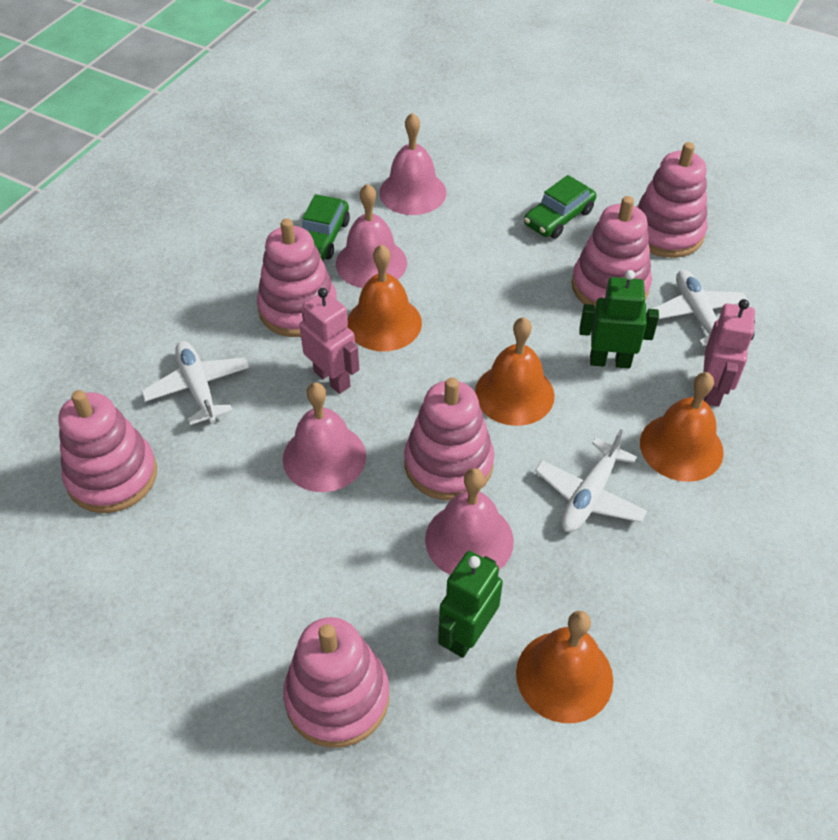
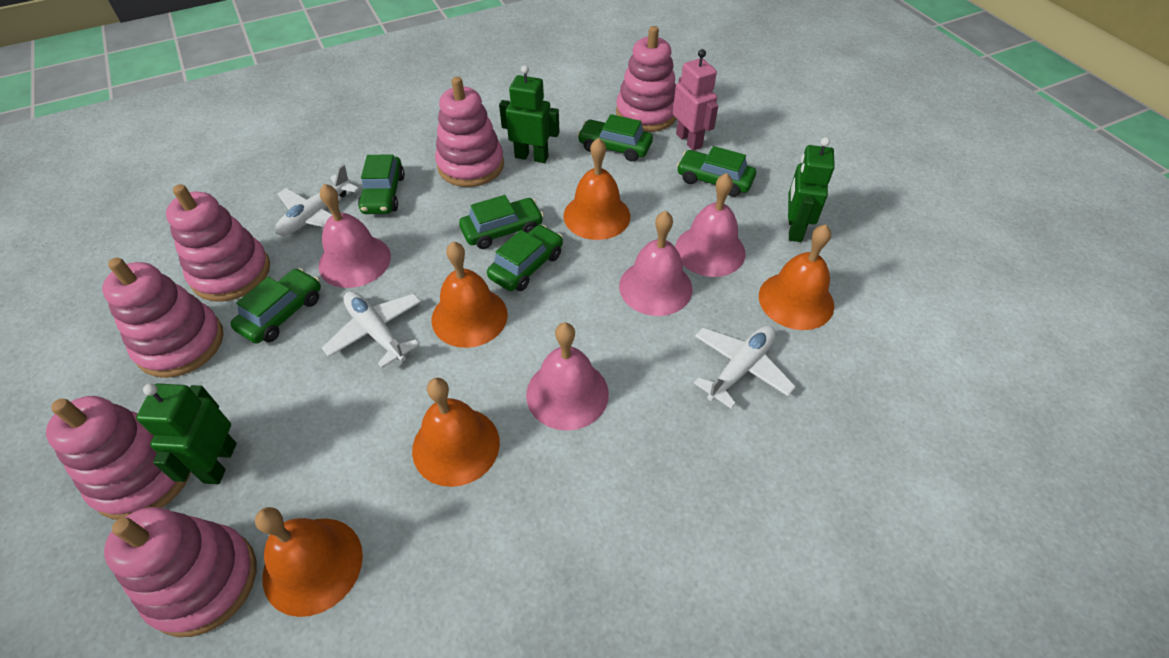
green car: [302,194,350,261] [524,175,596,239] = 2 -> [230,268,321,343] [358,154,405,214] [459,195,544,249] [487,225,563,291] [577,114,653,162] [677,146,756,197] = 6
green robot: [438,551,503,658] [579,270,659,368] = 2 -> [136,383,236,484] [499,65,560,163] [788,137,835,242] = 3
orange bell: [347,245,422,352] [475,317,555,426] [516,611,613,723] [640,372,724,482] = 4 -> [255,507,363,617] [412,378,500,487] [432,241,508,348] [563,138,630,240] [759,224,834,330] = 5
pink robot: [299,288,359,394] [703,299,755,407] = 2 -> [673,49,718,151] = 1

